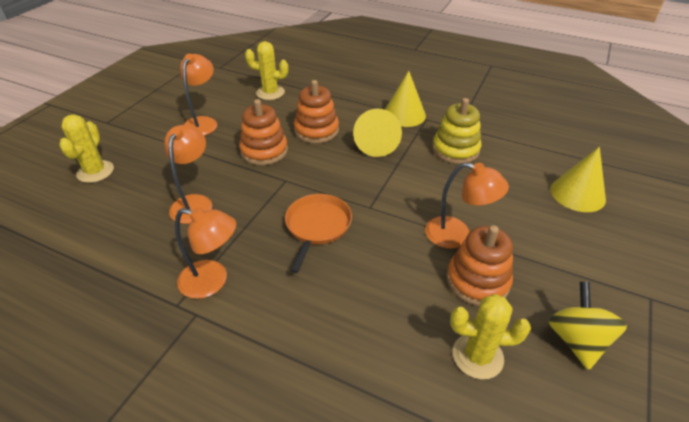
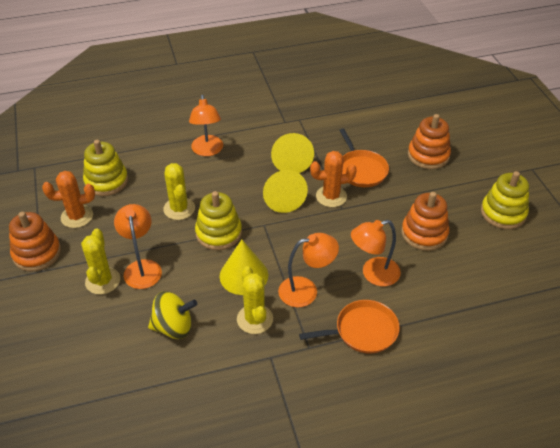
orange cactus: none = 0 -> [42,171,95,228] [310,151,357,207] = 2
orange pan: [285,194,352,273] = 1 -> [299,300,400,353] [339,129,389,187] = 2
yellow stacking toy: [432,98,481,164] = 1 -> [83,140,128,196] [195,191,242,250] [481,171,529,229] = 3

